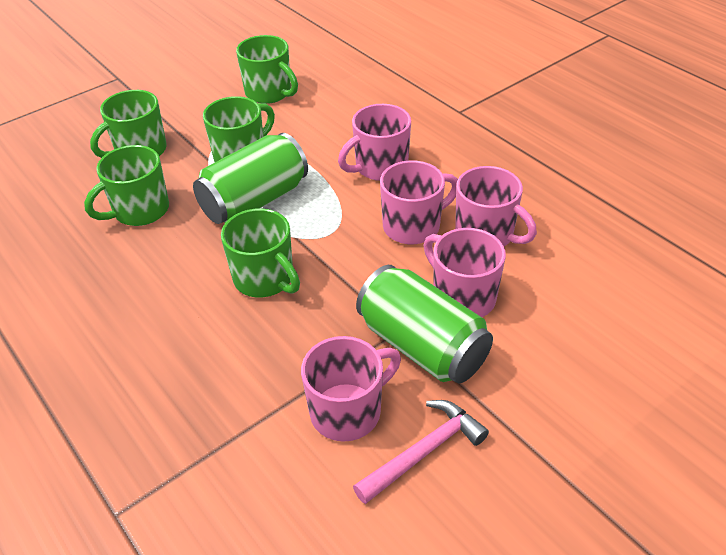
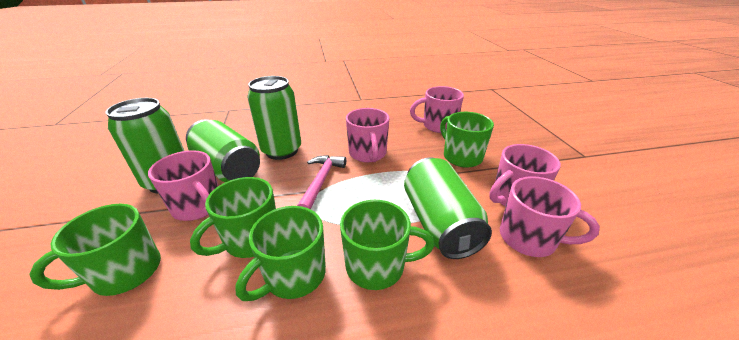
green can: [193,133,308,224] [356,265,493,383] = 2 -> [106,98,184,193] [186,119,260,182] [247,76,301,160] [404,157,492,259] = 4

